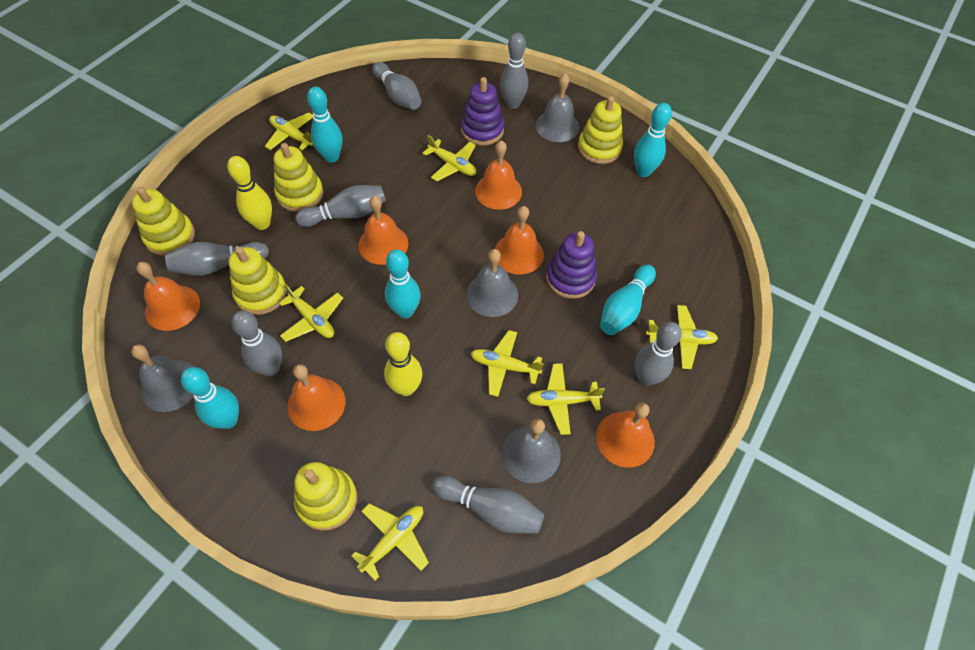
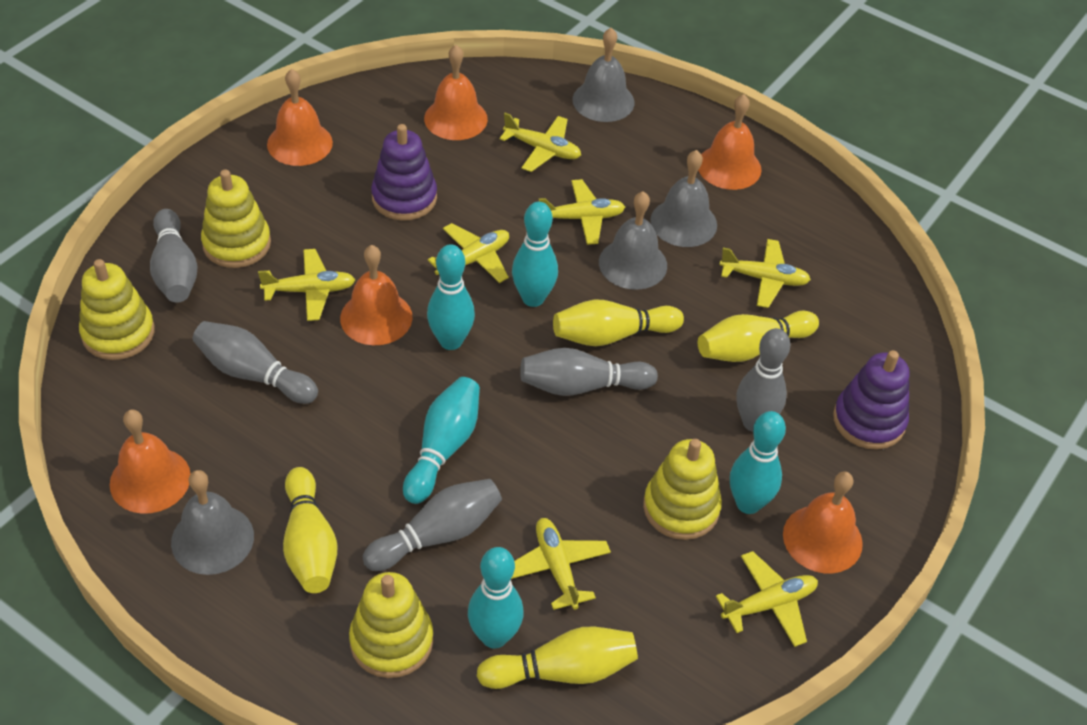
grey bowling pin: [165,242,269,276] [232,311,282,376] [295,185,386,227] [372,62,421,110] [432,476,544,534] [500,33,528,109] [634,322,682,386] = 7 -> [150,209,198,303] [193,321,318,404] [363,479,502,571] [520,348,658,396] [736,328,790,432] = 5
yellow bowling pin: [227,156,272,230] [384,332,422,396] = 2 -> [283,467,337,593] [477,627,638,689] [553,299,684,346] [698,310,819,362] = 4
yellow stacking toy: [132,187,195,256] [229,247,287,315] [274,143,324,212] [294,462,357,531] [578,96,623,164] = 5 -> [79,259,155,360] [201,169,271,268] [349,572,433,678] [643,439,722,540] = 4

